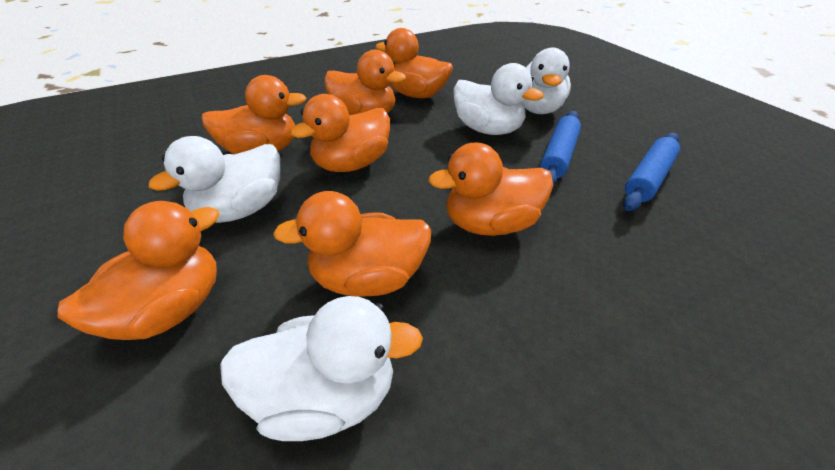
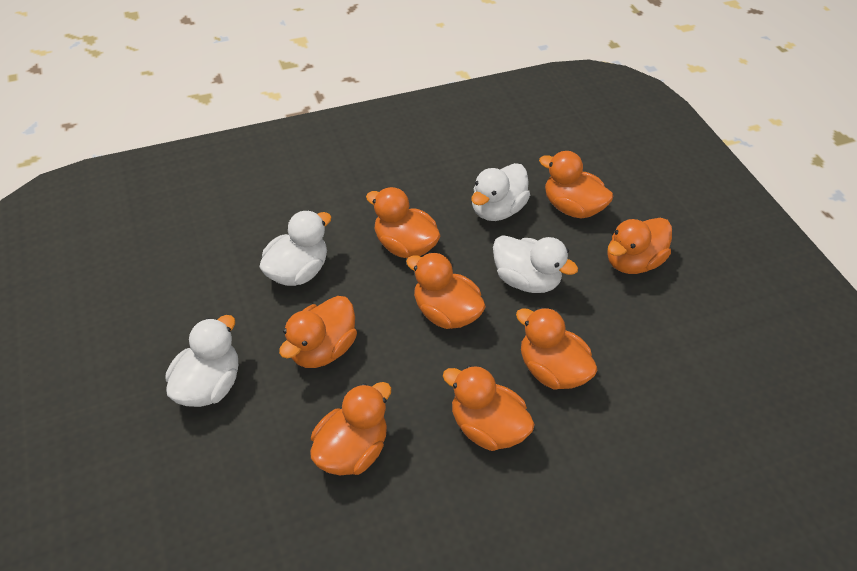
blue rolling pin: [540,111,581,186] [623,133,680,211] = 2 -> none = 0
orange duck: [58,201,220,340] [201,75,306,154] [273,191,431,297] [290,94,390,172] [324,50,406,115] [376,28,453,98] [428,142,553,236] = 7 -> [279,296,357,368] [310,382,391,475] [366,187,441,258] [406,252,486,329] [443,365,535,451] [516,307,597,390] [539,151,613,219] [607,218,672,274] = 8

